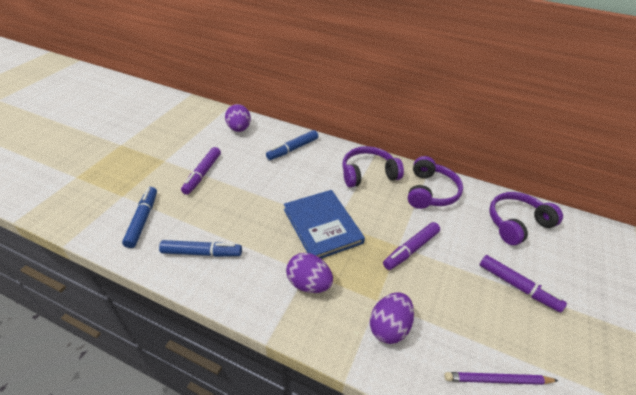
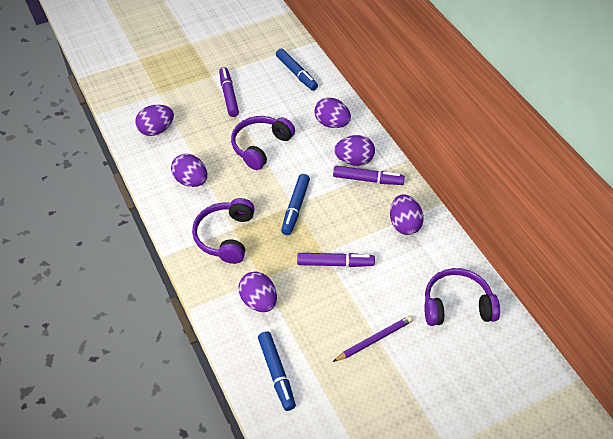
blue book: [284,190,365,259] = 1 -> none = 0
purple egg: [225,104,251,132] [286,253,333,293] [370,292,414,344] = 3 -> [135,105,174,136] [171,154,207,187] [238,272,277,312] [314,97,351,128] [334,135,375,166] [390,194,424,235] = 6

